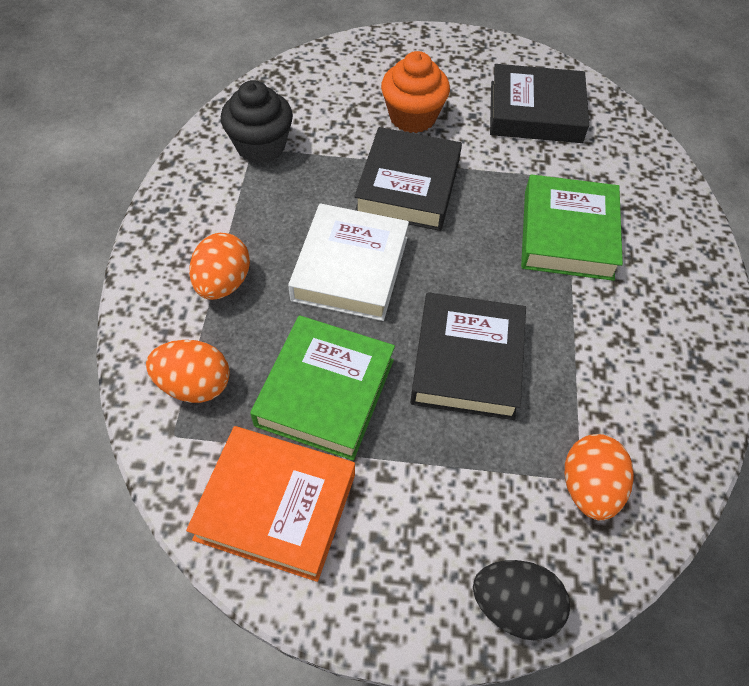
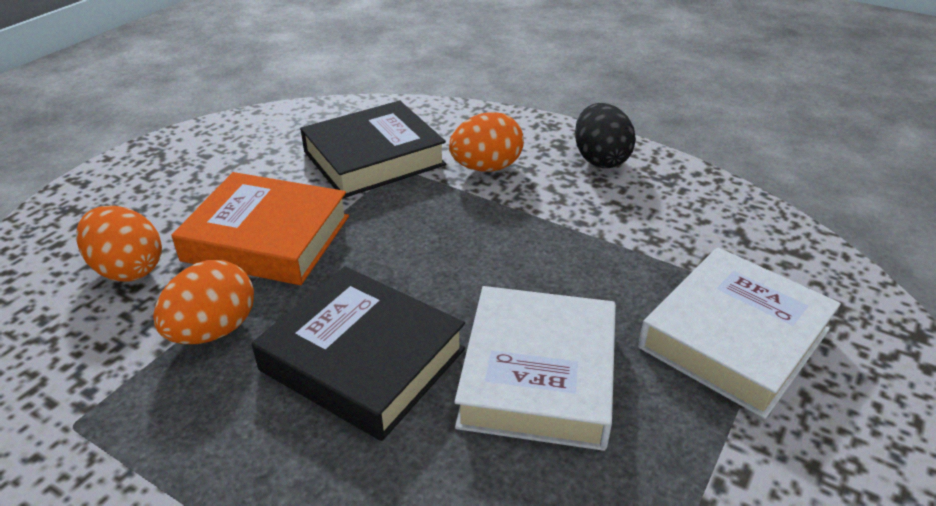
black book: [354,127,462,231] [410,292,526,420] [490,64,589,143] = 3 -> [252,266,465,441] [300,100,446,198] = 2
black cupcake: [221,80,293,163] = 1 -> none = 0
green book: [250,315,395,461] [521,174,623,281] = 2 -> none = 0
orange cupcake: [381,51,450,133] = 1 -> none = 0
white book: [288,203,409,321] = 1 -> [454,286,616,451] [638,248,841,419] = 2

